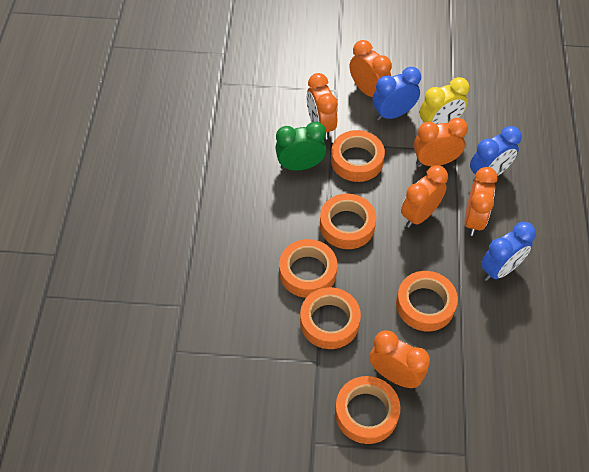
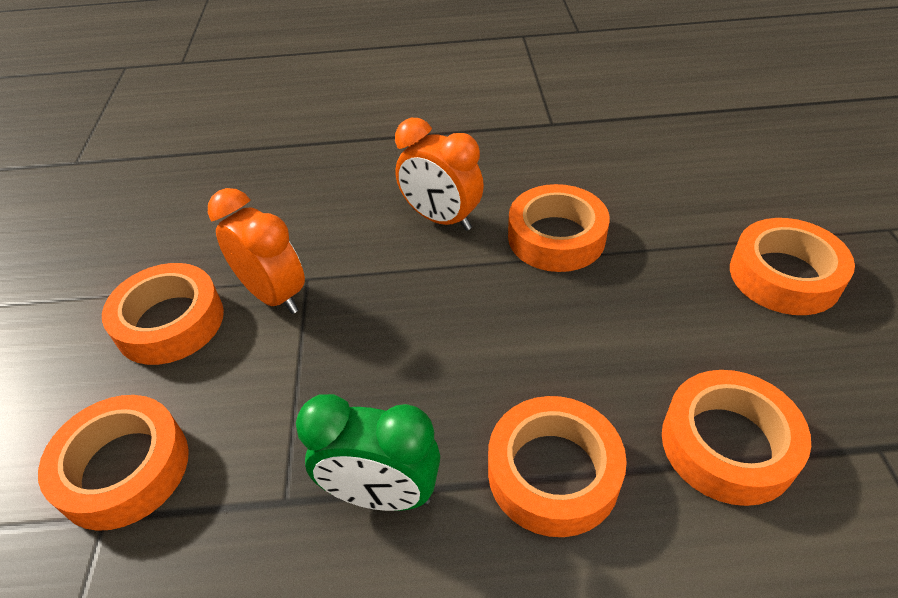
blue clock: [372,67,421,121] [470,126,522,182] [481,222,536,281] = 3 -> none = 0
orange clock: [307,73,338,140] [350,40,392,97] [369,331,430,388] [401,165,448,228] [414,118,468,166] [464,167,498,236] = 6 -> [208,188,305,314] [395,118,484,231] = 2
yellow clock: [420,77,469,124] = 1 -> none = 0

